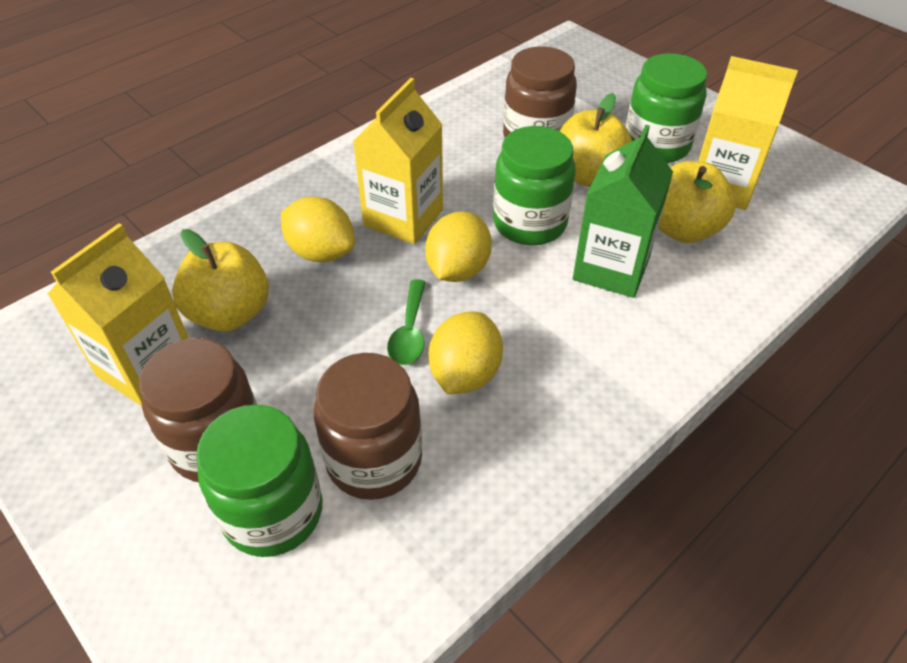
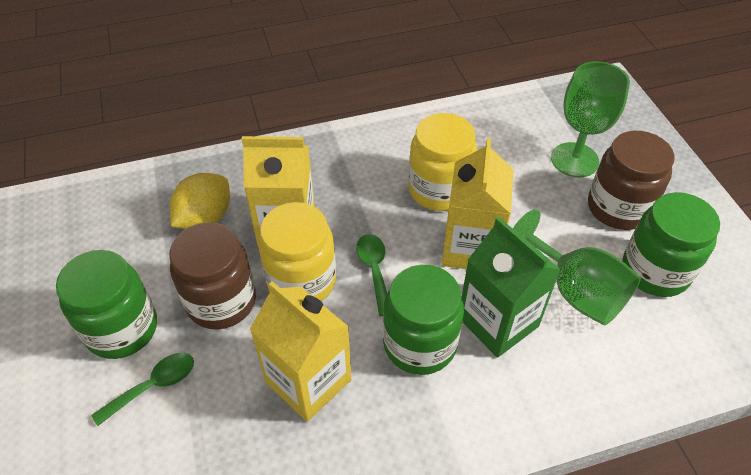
brown jar: [139,338,257,482] [314,353,422,500] [503,47,577,137] = 3 -> [169,222,256,330] [588,131,674,230] = 2
green goblet: none = 0 -> [513,209,641,325] [551,61,630,178] = 2
green spoon: [387,279,426,365] = 1 -> [91,353,194,426] [356,234,387,316] = 2
yellow apple: [172,229,269,331] [560,93,632,187] [658,161,736,243] = 3 -> none = 0
yellow jar: none = 0 -> [259,202,336,301] [409,113,477,211] = 2
yellow lemon: [281,197,355,262] [425,211,492,282] [429,312,503,394] = 3 -> [170,173,230,229] = 1

